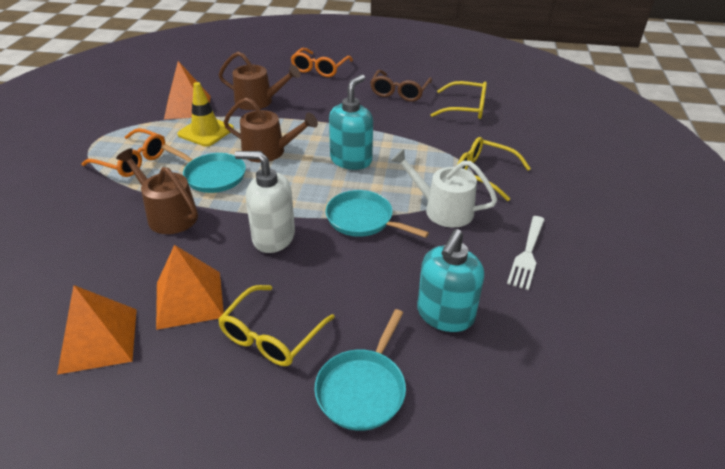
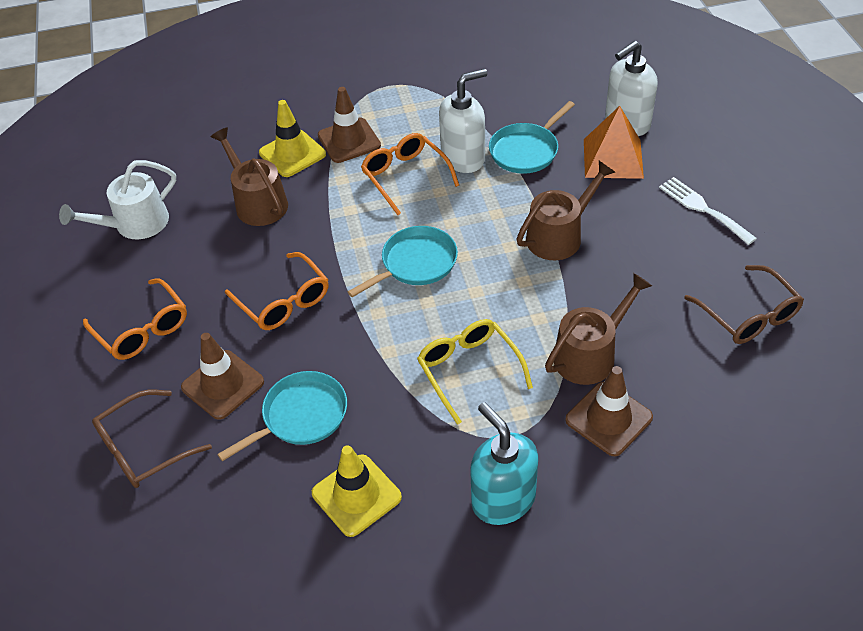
brown glasses: [370,70,432,101] = 1 -> [92,390,212,488] [684,265,804,344] = 2
brown traffic cone: none = 0 -> [181,333,264,420] [318,87,381,163] [565,366,653,456] = 3
orange glasses: [82,128,165,177] [291,48,353,77] = 2 -> [83,278,187,360] [225,252,329,330] [361,133,459,215] = 3
orange pyramid: [57,285,137,375] [156,245,224,330] [164,61,210,119] = 3 -> [584,106,644,179] = 1
turquoise soap dispenser: [329,74,373,170] [417,229,484,332] = 2 -> [470,402,538,525] = 1
white soap dispenser: [235,151,295,253] = 1 -> [439,68,487,173] [605,41,658,136] = 2
yellow glasses: [218,285,335,366] [431,81,487,119] [457,137,531,201] = 3 -> [417,319,533,425] = 1
yellow traffic cone: [177,82,234,147] = 1 -> [259,100,326,177] [312,445,402,537] = 2

